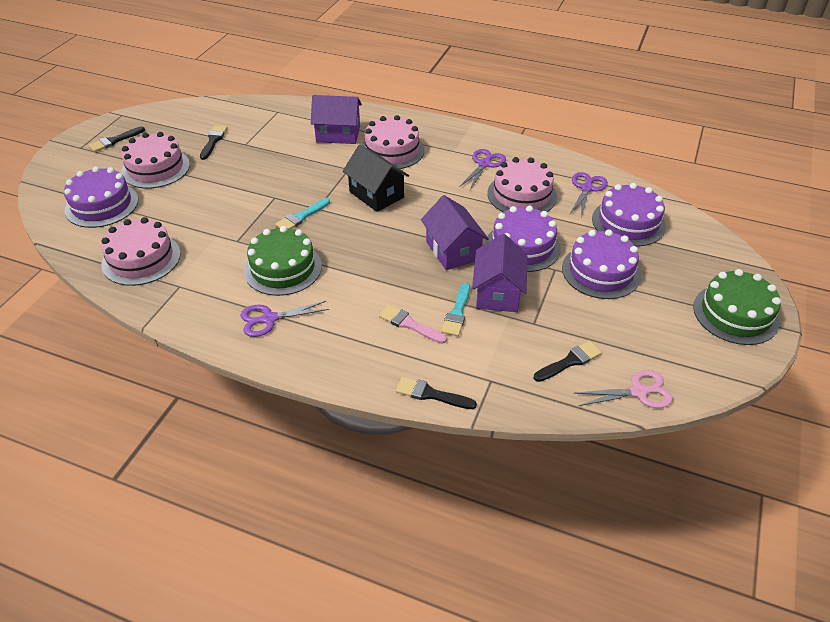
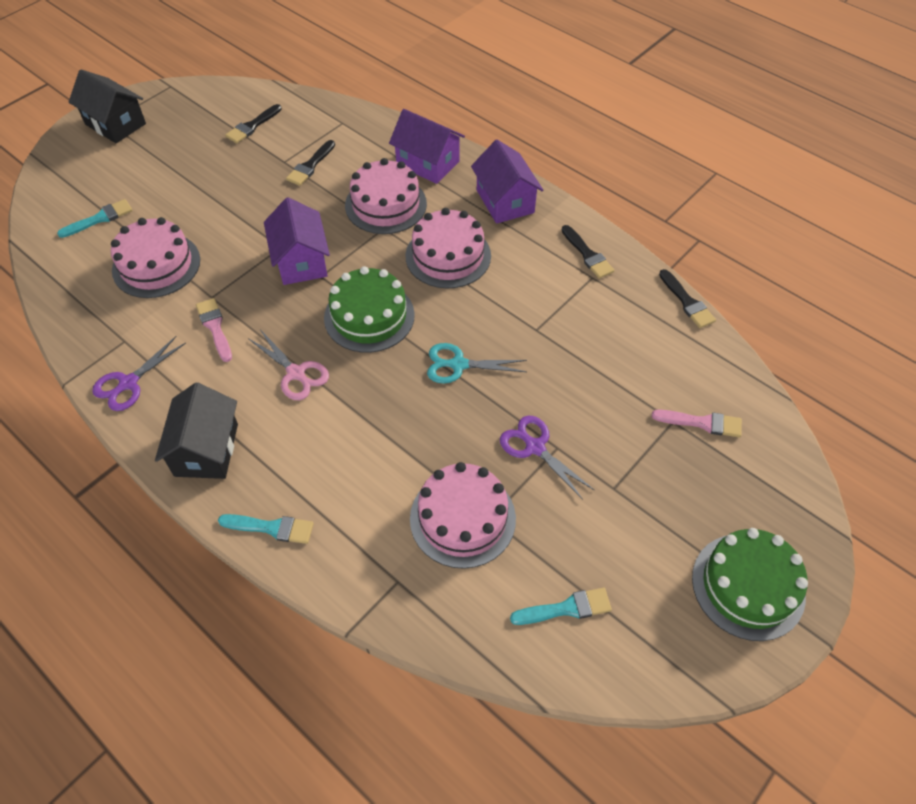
black house: [343,145,409,212] = 1 -> [69,69,146,143] [155,382,238,479] = 2
pink brush: [379,305,447,344] = 1 -> [196,298,232,362] [652,410,742,437] = 2
purple cake: [64,166,138,228] [485,206,561,272] [562,230,641,299] [592,183,666,247] = 4 -> none = 0
purple scissors: [240,301,329,337] [460,149,506,190] [570,172,608,217] = 3 -> [92,336,186,411] [500,416,594,500] = 2
turquoise brush: [275,198,330,229] [441,283,470,336] = 2 -> [57,199,133,238] [218,514,314,544] [510,588,612,625] = 3
turquoise scissors: none = 0 -> [427,343,527,384] = 1

